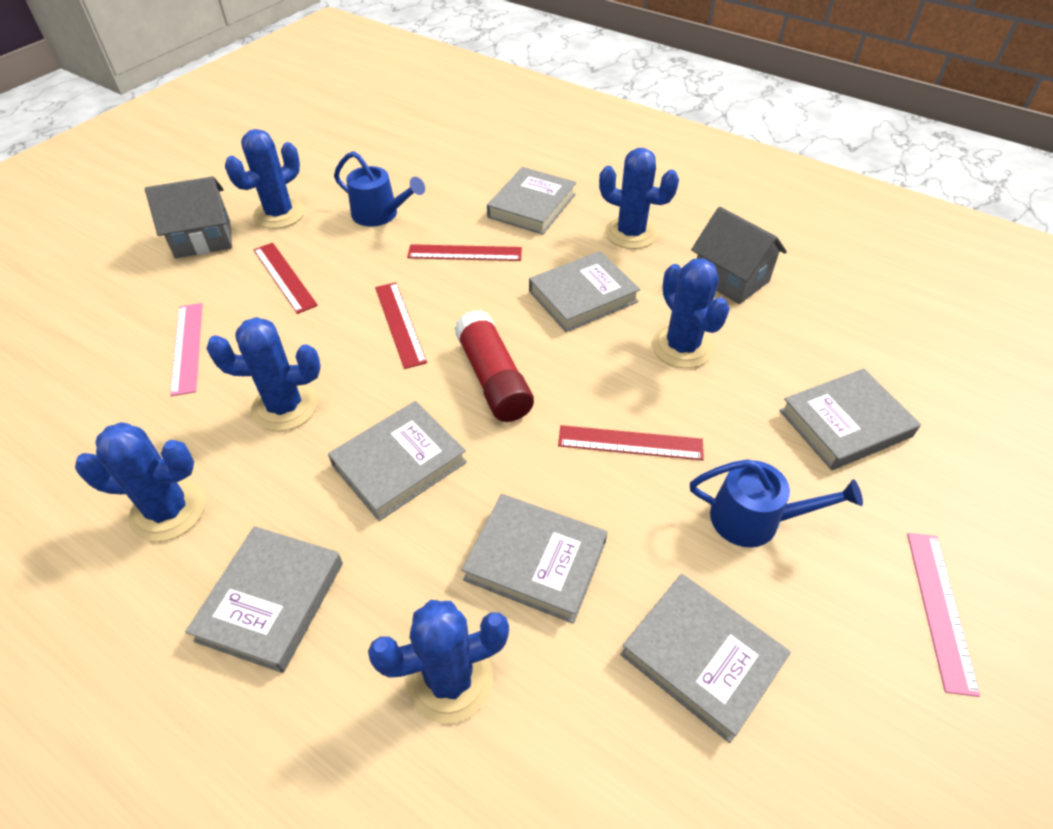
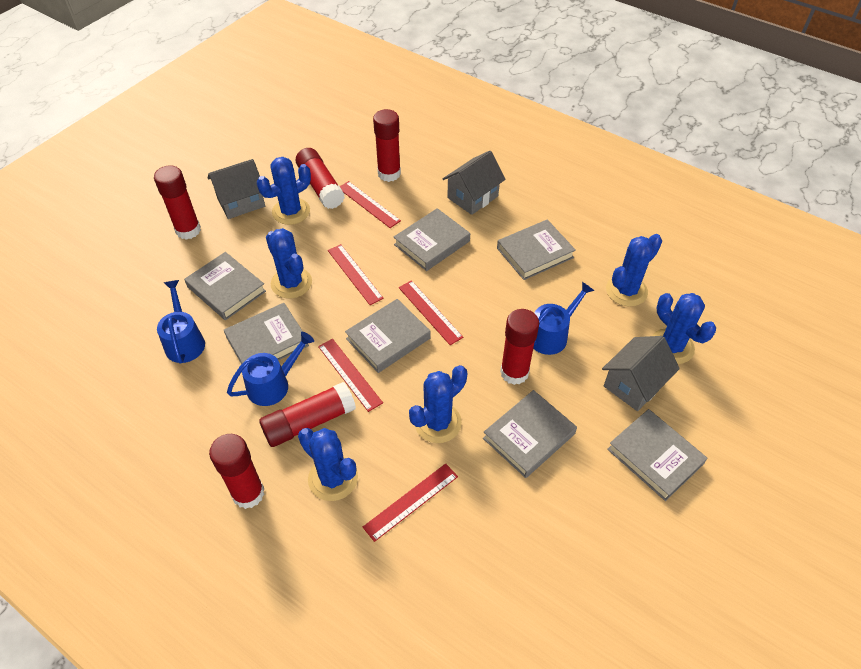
blue watering can: [334,151,425,227] [690,459,863,547] = 2 -> [157,280,205,364] [227,332,314,406] [533,282,595,355] = 3
grey house: [145,176,232,258] [691,207,787,304] = 2 -> [208,159,265,219] [443,151,506,215] [602,336,680,411] = 3
pink ruler: [170,303,203,396] [907,533,980,697] = 2 -> none = 0
red glue stick: [454,310,534,422] = 1 -> [154,165,201,240] [209,434,265,509] [259,382,356,447] [296,148,345,209] [373,109,401,182] [500,309,539,385] = 6
red ruler: [253,243,318,314] [375,282,427,369] [407,244,522,261] [558,425,704,460] = 4 -> [318,339,383,412] [328,244,384,305] [340,181,401,228] [363,463,458,542] [399,280,463,345] = 5

